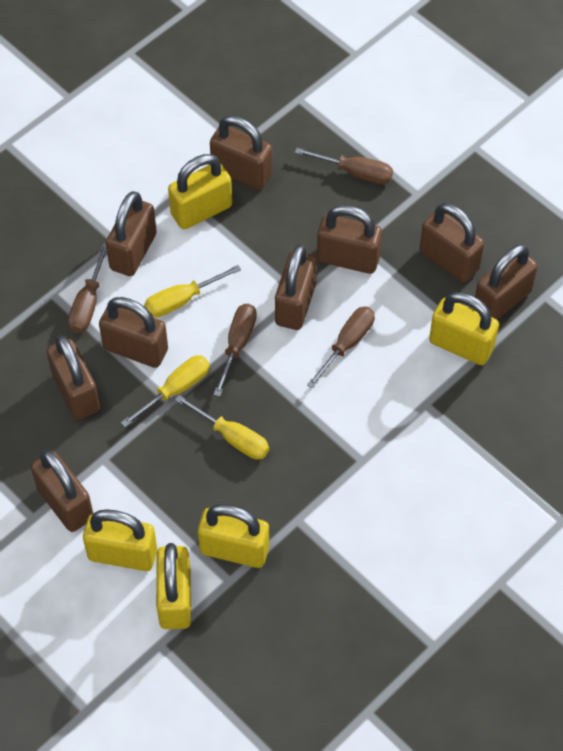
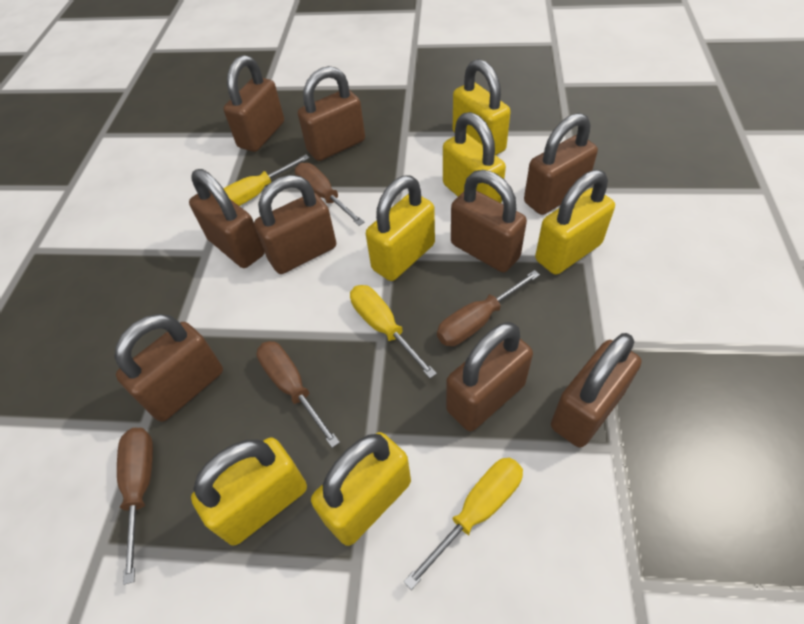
yellow padlock: [83,509,157,571] [156,543,191,629] [168,154,232,229] [198,504,269,568] [429,292,499,365] = 5 -> [191,437,307,545] [311,432,411,546] [366,175,435,281] [443,112,506,203] [453,59,511,155] [535,170,615,275] = 6

